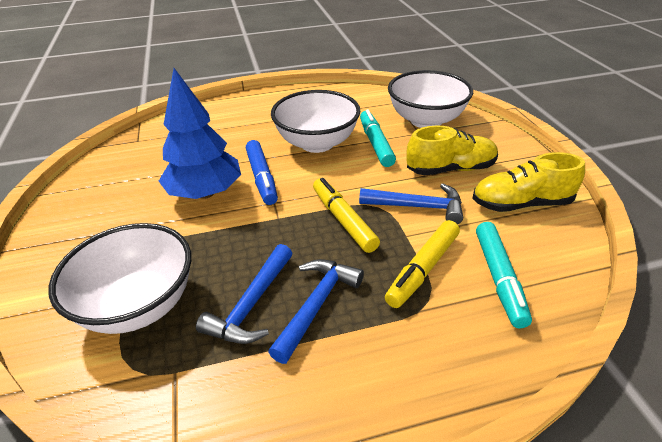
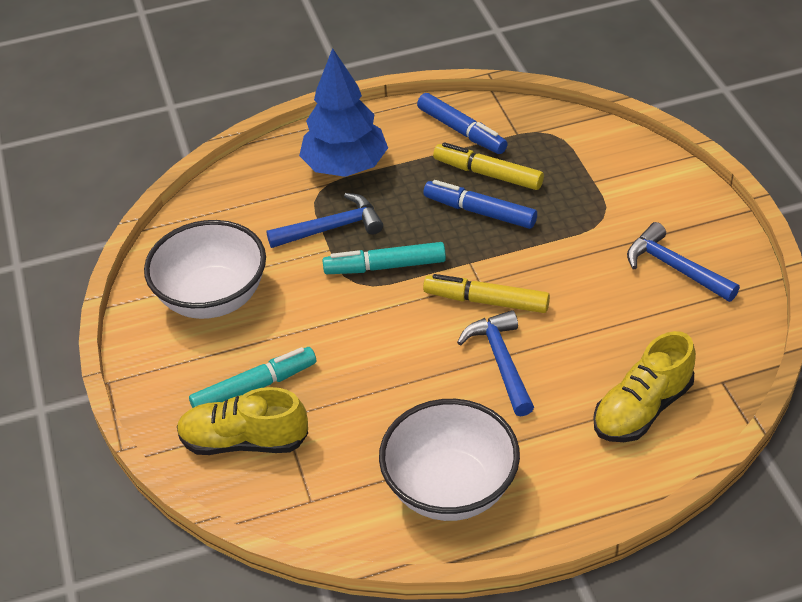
blue marker: [246,140,278,205] = 1 -> [417,93,508,154] [423,180,537,229] = 2
white bowl: [49,223,191,334] [271,90,360,153] [388,70,473,128] = 3 -> [144,220,266,319] [379,399,520,521] = 2

